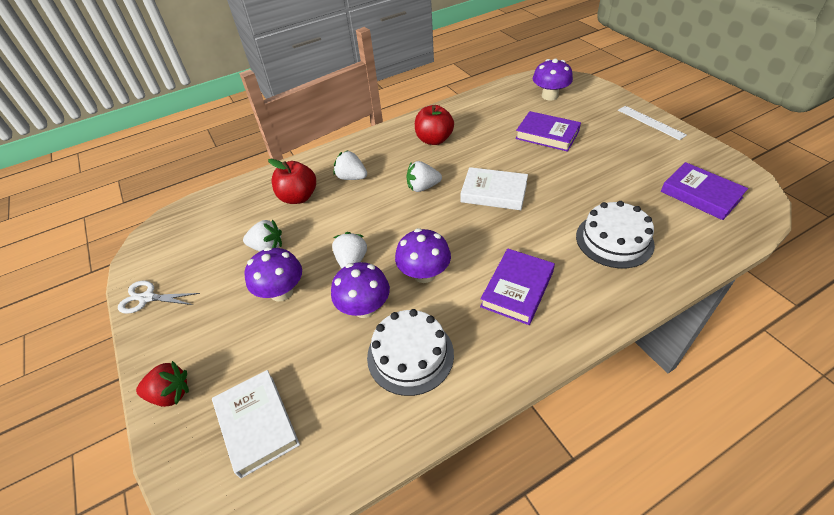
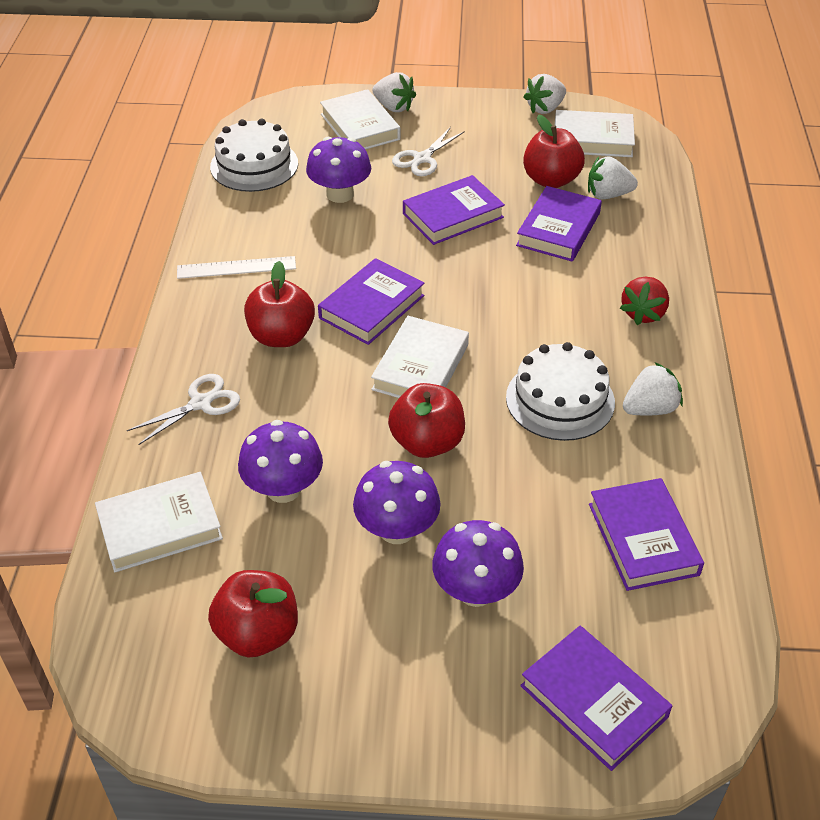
purple book: [480,248,555,325] [515,111,581,152] [661,162,748,220] = 3 -> [318,258,425,345] [403,175,505,245] [516,186,602,262] [520,626,672,771] [589,478,704,591] = 5
red apple: [268,159,316,204] [415,105,454,145] = 2 -> [208,570,298,657] [244,261,315,347] [388,383,465,458] [523,115,585,188] = 4
white book: [212,370,300,478] [461,167,528,210] = 2 -> [95,472,223,572] [320,89,400,150] [371,316,469,398] [555,110,635,157] = 4
white scissors: [118,281,200,314] = 1 -> [127,374,240,445] [392,127,465,176] = 2

